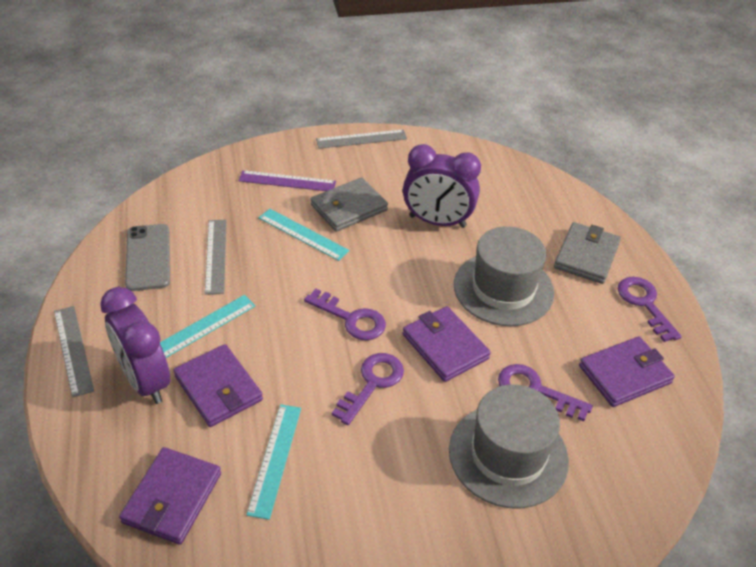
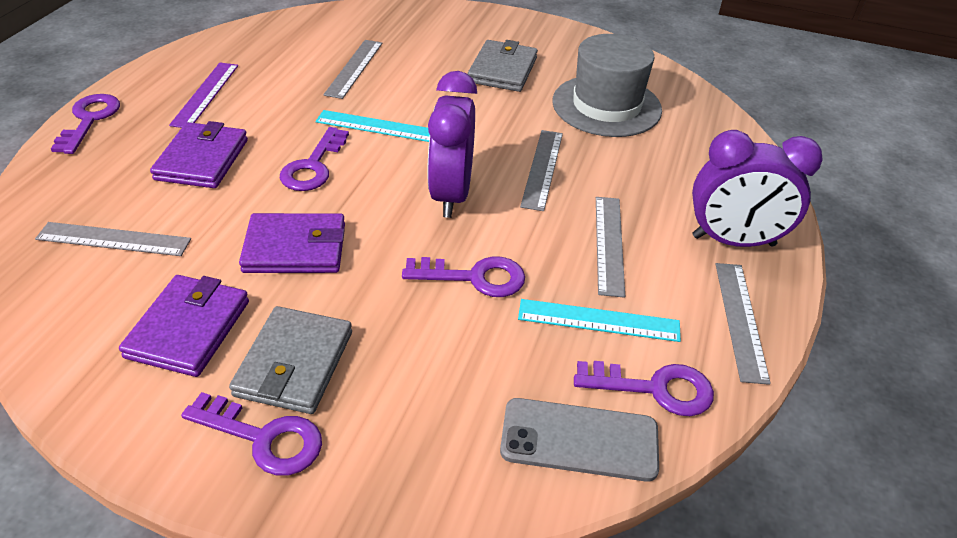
grey hat: [449,384,569,508] [454,226,554,326] = 2 -> [552,34,662,137] = 1
grey ruler: [54,306,94,398] [205,220,227,295] [316,129,407,149] = 3 -> [35,222,191,256] [323,40,382,99] [520,130,563,211] [596,197,625,298] [715,263,771,385] = 5
purple key: [304,289,386,340] [332,353,404,425] [498,364,593,421] [618,277,682,342] = 4 -> [51,94,120,154] [181,392,322,476] [279,127,349,191] [402,256,525,297] [574,361,714,416] = 5
purple wallet: [119,447,221,545] [173,344,263,427] [403,306,491,382] [579,336,675,407] = 4 -> [119,275,249,377] [150,121,248,188] [239,213,345,273] = 3
turquoise ruler: [160,295,255,358] [247,404,301,520] [259,209,350,261] = 3 -> [316,110,430,142] [518,299,681,342] = 2

